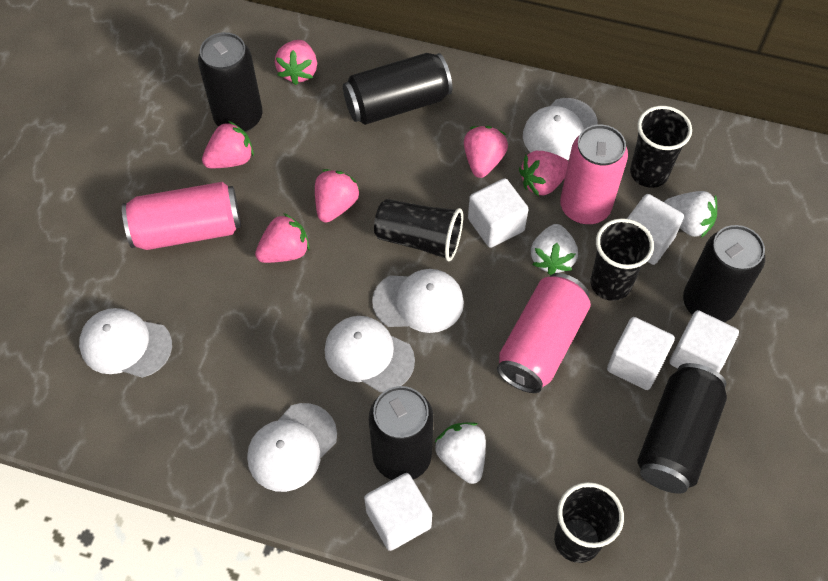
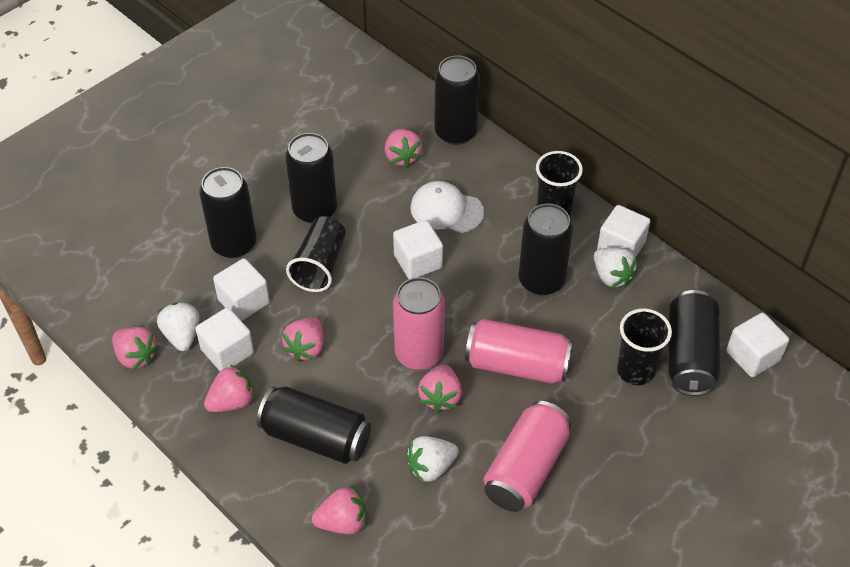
black can: [198,32,262,132] [343,53,452,125] [369,386,434,480] [637,363,727,493] [683,225,765,322] = 5 -> [199,167,256,258] [257,386,371,464] [285,133,337,223] [435,55,480,145] [519,203,573,296] [668,290,720,396] = 6
black cup: [374,199,463,261] [554,482,624,563] [591,218,654,301] [630,106,692,188] = 4 -> [286,216,346,292] [536,151,583,217] [617,308,672,385] = 3
white cap: [79,308,172,378] [247,403,337,492] [325,316,415,392] [372,269,464,333] [523,98,598,160] = 5 -> [410,181,484,233] = 1

